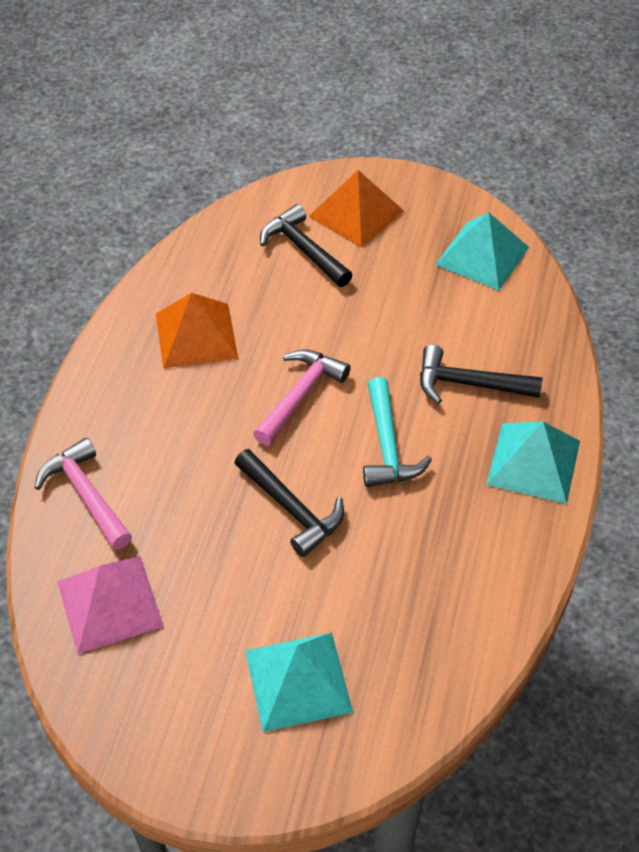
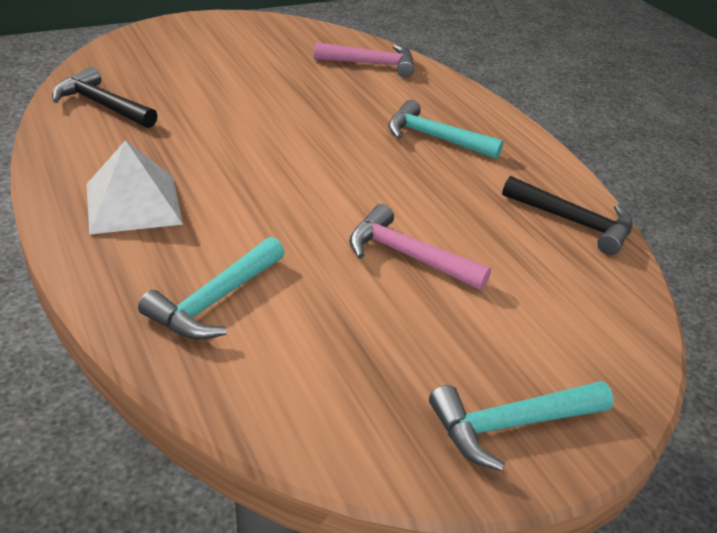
black hammer: [235,449,344,557] [260,204,352,287] [420,345,543,404] = 3 -> [52,67,157,128] [502,176,633,255] = 2
orange pyramid: [156,293,238,369] [309,170,404,248] = 2 -> none = 0
pink pyramid: [57,556,164,654] = 1 -> none = 0
turquoise hammer: [363,377,432,487] = 1 -> [138,237,285,340] [388,100,504,159] [429,381,614,472] = 3
turquoise pyramid: [245,632,353,732] [435,212,529,291] [486,422,580,504] = 3 -> none = 0
white pyramid: none = 0 -> [86,140,183,235] = 1

